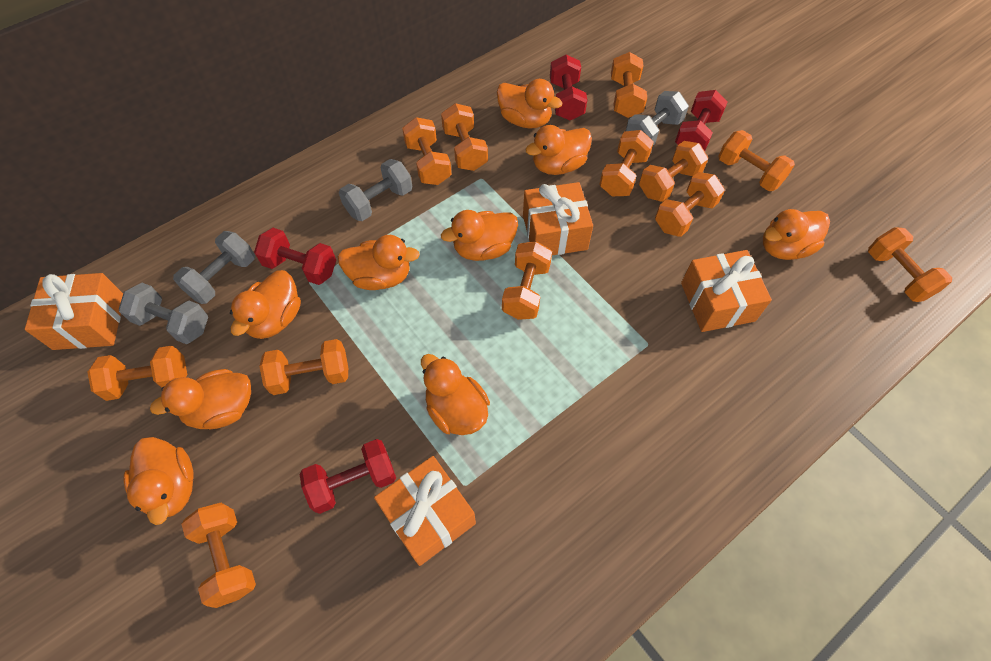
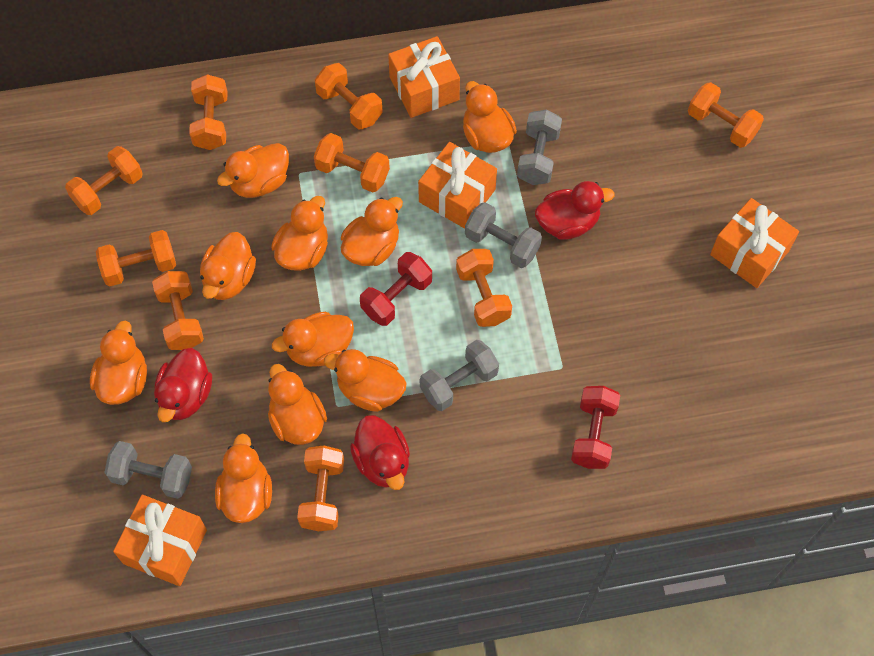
orange duck: [124,437,193,525] [150,369,251,429] [230,270,301,339] [338,235,420,290] [421,354,490,435] [441,210,518,261] [497,79,562,129] [525,125,592,175] [763,209,830,260] = 9 -> [90,320,147,405] [200,232,256,300] [215,433,272,523] [217,143,289,198] [268,364,327,445] [271,196,328,271] [272,312,354,367] [324,349,407,412] [341,197,403,266] [463,81,517,153] = 10
orange dumbbell: [88,346,187,401] [182,503,256,608] [259,339,348,395] [402,117,451,185] [441,103,488,171] [502,241,552,320] [599,130,654,196] [611,52,647,118] [639,141,708,202] [655,172,725,237] [718,130,795,191] [868,228,952,302] = 12 -> [65,146,143,215] [96,230,176,286] [152,271,204,350] [189,74,228,150] [297,445,344,531] [314,133,390,193] [315,63,383,130] [456,249,512,327] [688,82,764,148] = 9
red duck: none = 0 -> [154,348,212,422] [350,415,410,490] [535,181,615,240] = 3
red dumbbell: [254,228,336,285] [300,439,396,514] [550,54,587,120] [675,90,727,151] = 4 -> [360,252,432,326] [571,386,620,469] = 2

